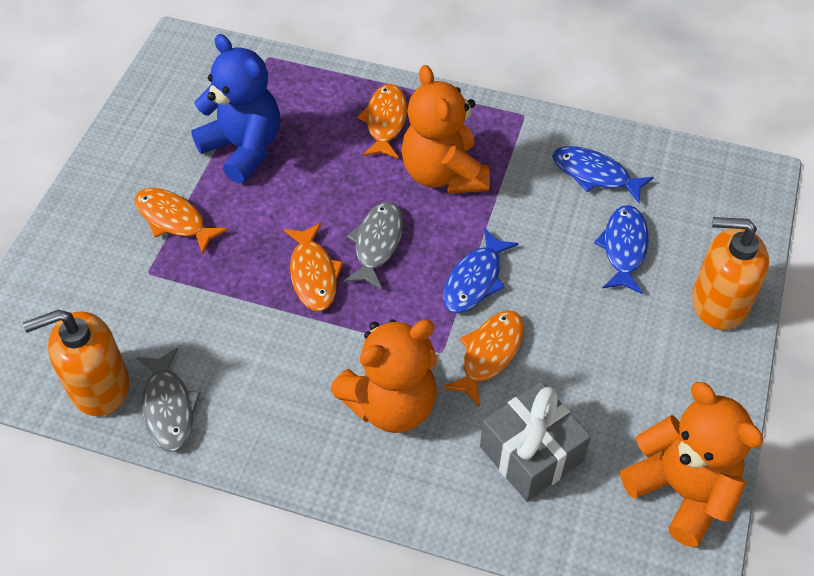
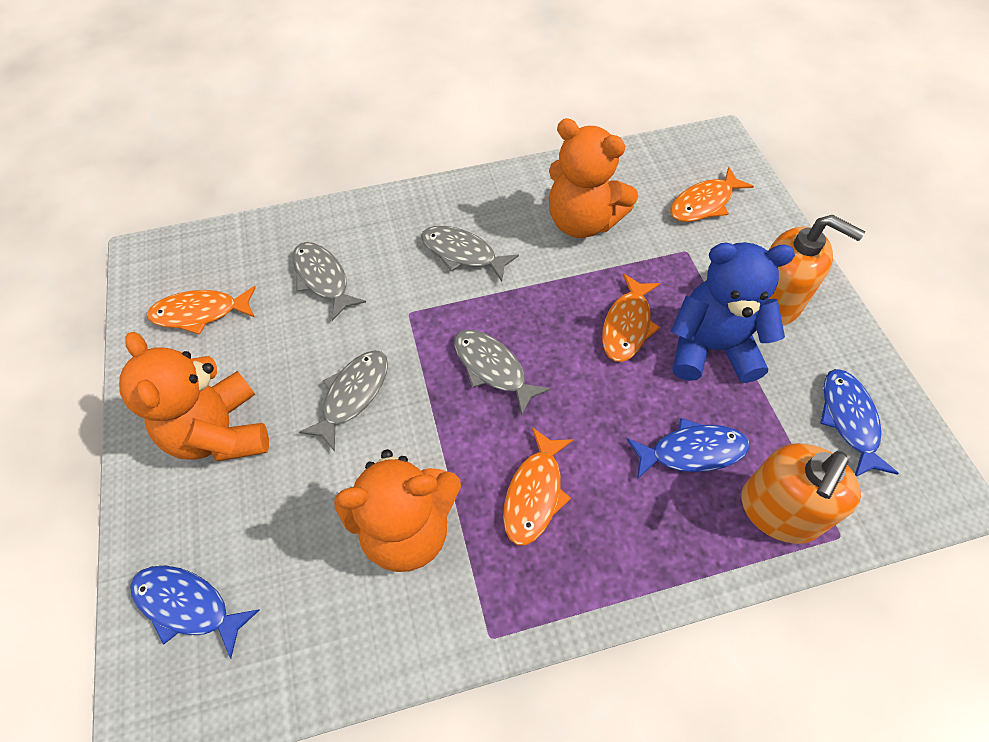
grey fish: [136,348,201,452] [344,202,403,290] = 2 -> [293,242,366,321] [299,350,388,452] [421,226,519,282] [454,330,551,415] = 4
grey gift: [480,382,591,502] = 1 -> none = 0

